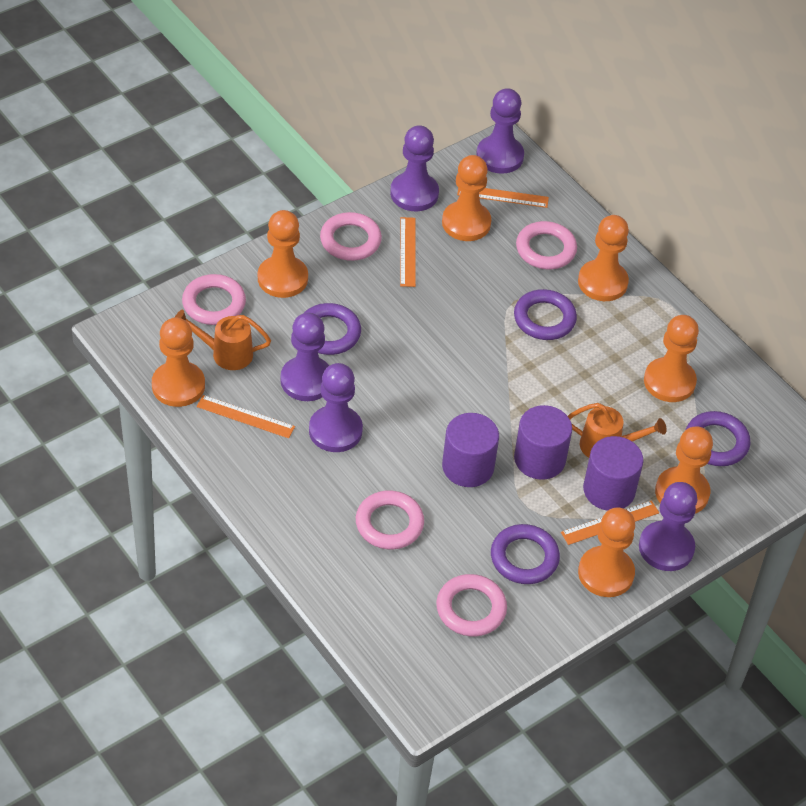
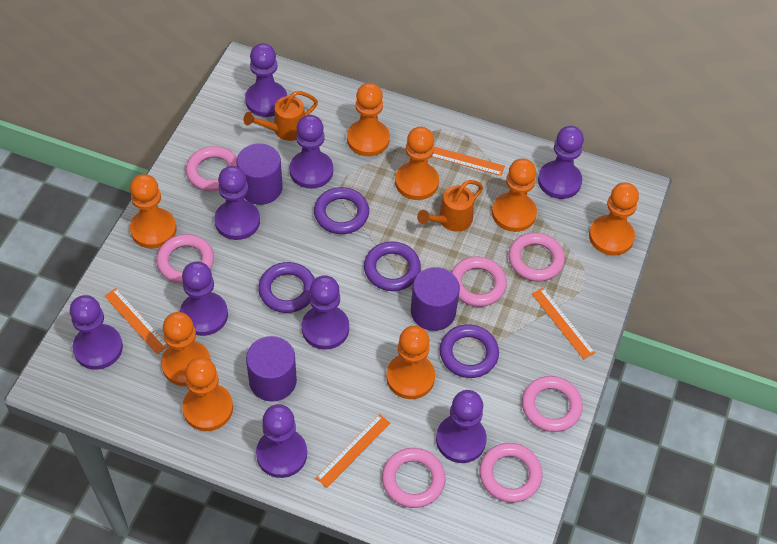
orange pawn: [152,318,205,407] [258,210,308,298] [442,155,491,241] [578,215,629,301] [578,508,635,597] [644,315,699,402] [655,426,713,513] = 7 -> [130,174,177,249] [161,312,211,386] [182,357,233,431] [347,83,390,156] [386,326,435,399] [395,127,439,200] [492,158,537,232] [589,182,639,256] = 8
pink ring: [182,274,246,325] [320,212,382,261] [356,490,424,549] [436,574,507,636] [516,221,577,269] = 5 -> [156,234,214,284] [186,146,237,192] [382,448,445,508] [451,256,507,307] [479,443,542,503] [508,232,565,282] [522,376,583,432] = 7
purple pawn: [280,313,329,401] [309,363,363,452] [390,125,439,211] [476,88,524,174] [639,482,697,571] = 5 -> [70,295,123,370] [180,261,228,336] [215,166,260,240] [245,43,287,117] [256,404,307,478] [290,115,333,189] [302,276,349,350] [436,390,487,463] [538,126,584,199] = 9

